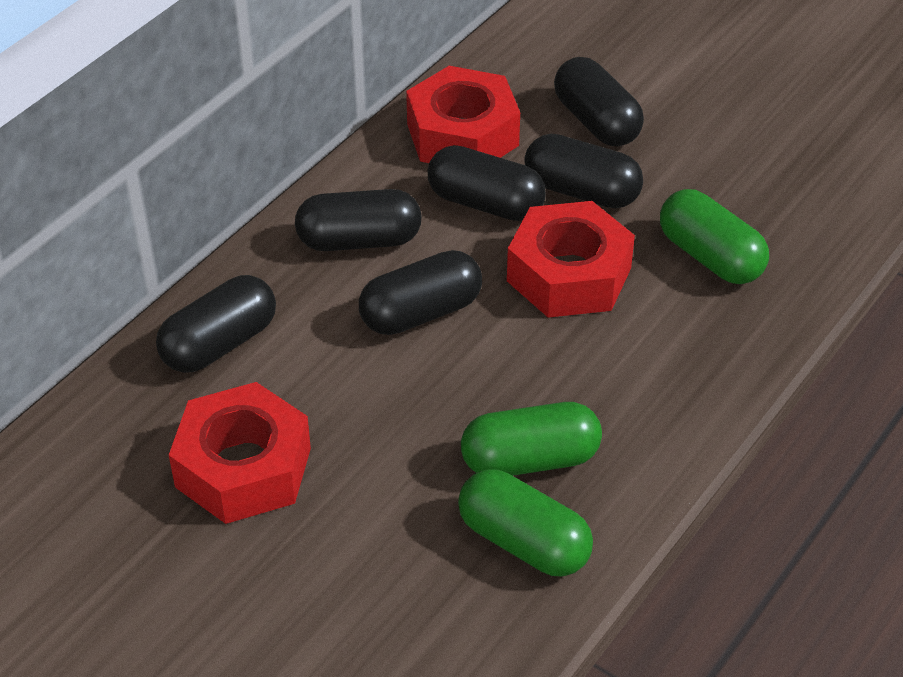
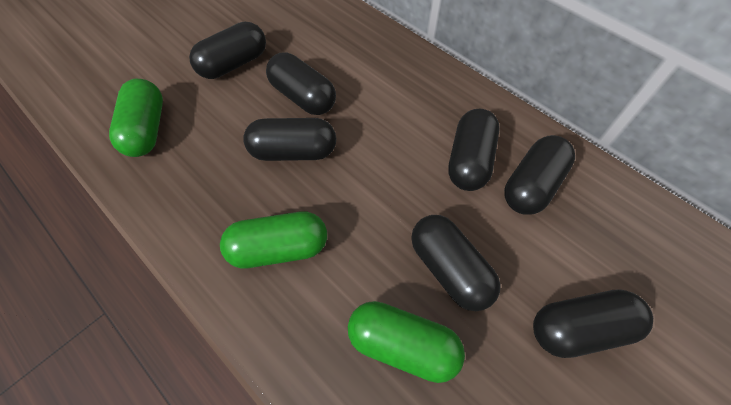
black capsule: [156,275,276,373] [295,189,422,251] [359,250,482,335] [428,145,546,221] [524,134,643,208] [554,57,644,146] = 6 -> [189,22,266,79] [243,118,336,161] [266,52,336,115] [411,215,501,311] [448,109,500,191] [504,135,575,215] [533,289,653,358] = 7
red nut: [169,382,311,524] [406,66,520,163] [507,201,635,318] = 3 -> none = 0

